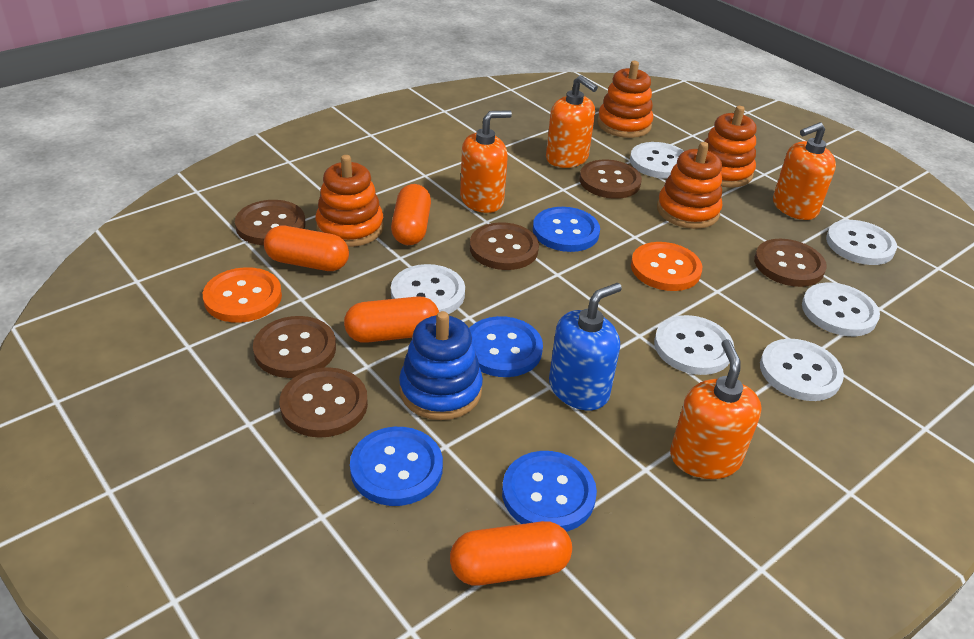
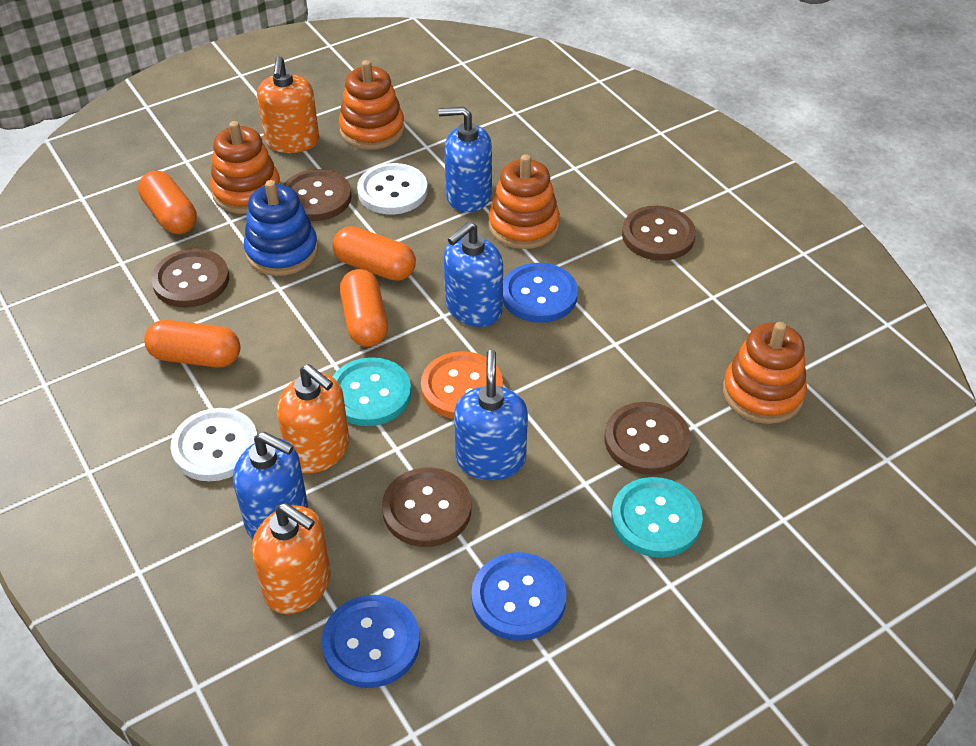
blue button: [350,427,443,506] [469,316,543,377] [502,451,597,532] [533,207,600,252] = 4 -> [322,595,420,688] [471,552,567,641] [503,263,578,323] = 3
blue soap dispenser: [549,283,622,410] = 1 -> [233,432,308,539] [438,107,492,213] [444,222,503,327] [454,350,528,480] = 4
brown button: [235,200,306,245] [253,316,336,378] [279,367,368,438] [470,223,539,270] [580,160,642,199] [754,239,827,287] = 6 -> [151,249,229,308] [283,169,352,221] [382,468,471,547] [605,402,691,475] [622,206,696,261] = 5
orange button: [203,267,282,323] [631,242,703,291] = 2 -> [421,351,503,419] = 1
orange soap dispenser: [460,110,512,213] [546,75,598,168] [670,339,762,479] [773,122,836,220] = 4 -> [252,503,331,614] [257,56,319,153] [277,364,349,473] = 3
turquoise button: none = 0 -> [333,357,411,426] [611,477,703,558] = 2
white button: [391,264,465,314] [630,142,684,179] [654,315,734,375] [760,339,844,401] [802,283,880,336] [826,220,897,265] = 6 -> [170,408,257,481] [357,163,428,214] = 2

